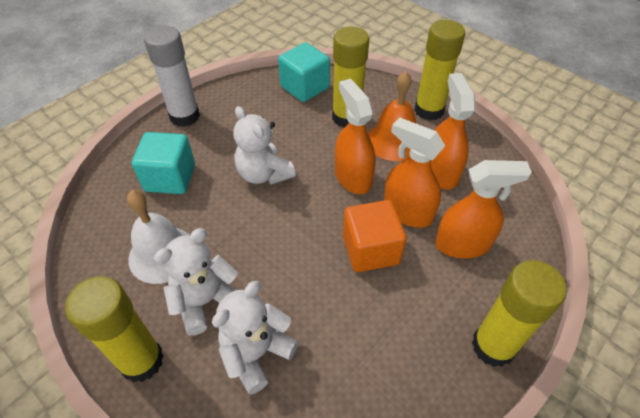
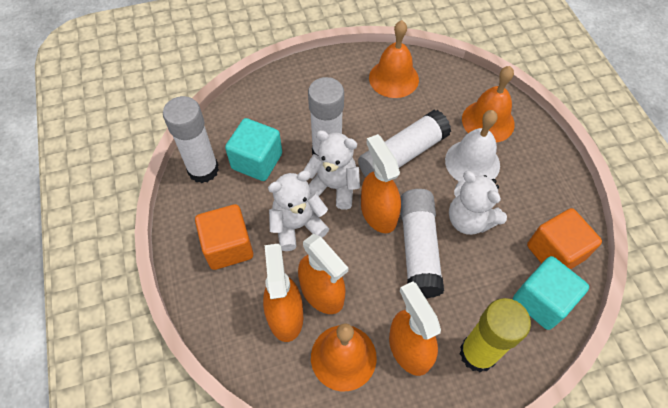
orange bell: [368,71,416,161] = 1 -> [311,323,377,391] [369,20,419,98] [462,66,515,143] = 3
orange cube: [343,200,406,272] = 1 -> [195,204,253,270] [527,208,602,270] = 2
white glue stick: [144,26,200,127] = 1 -> [163,96,219,183] [308,77,344,156] [358,110,451,177] [400,189,444,298] = 4
yellow glue stick: [65,276,164,382] [332,27,369,128] [415,20,465,121] [472,260,567,367] = 4 -> [460,298,531,372] = 1

